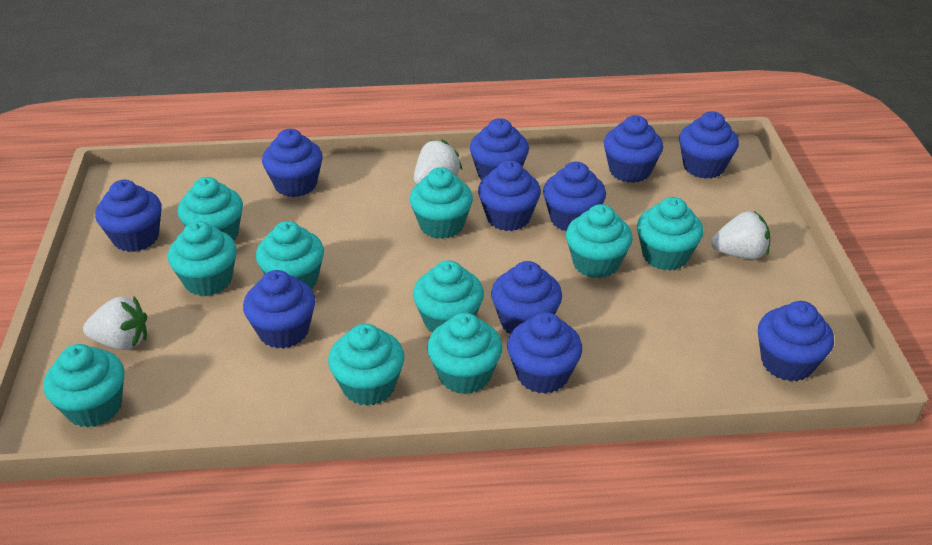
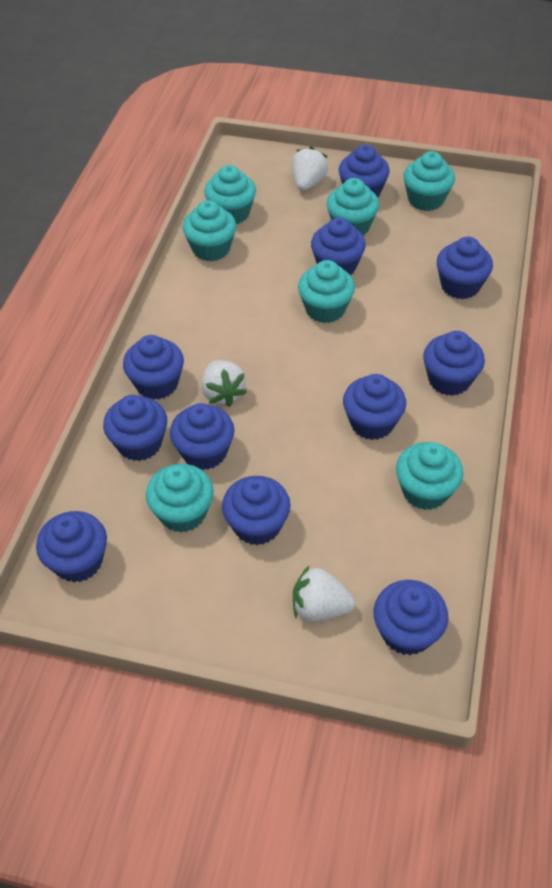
turquoise cupcake: [44,344,125,428] [168,221,237,296] [178,177,243,240] [256,221,324,289] [328,324,404,406] [409,167,473,239] [413,260,484,332] [427,313,502,394] [566,204,633,278] [637,197,703,270] = 10 -> [146,464,214,533] [183,200,236,261] [204,165,256,224] [298,260,355,323] [327,178,379,235] [396,442,463,510] [403,151,455,211] = 7

